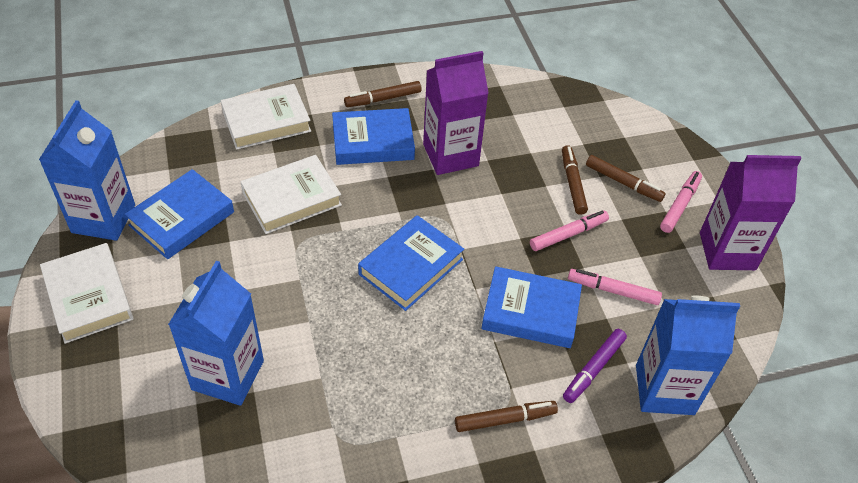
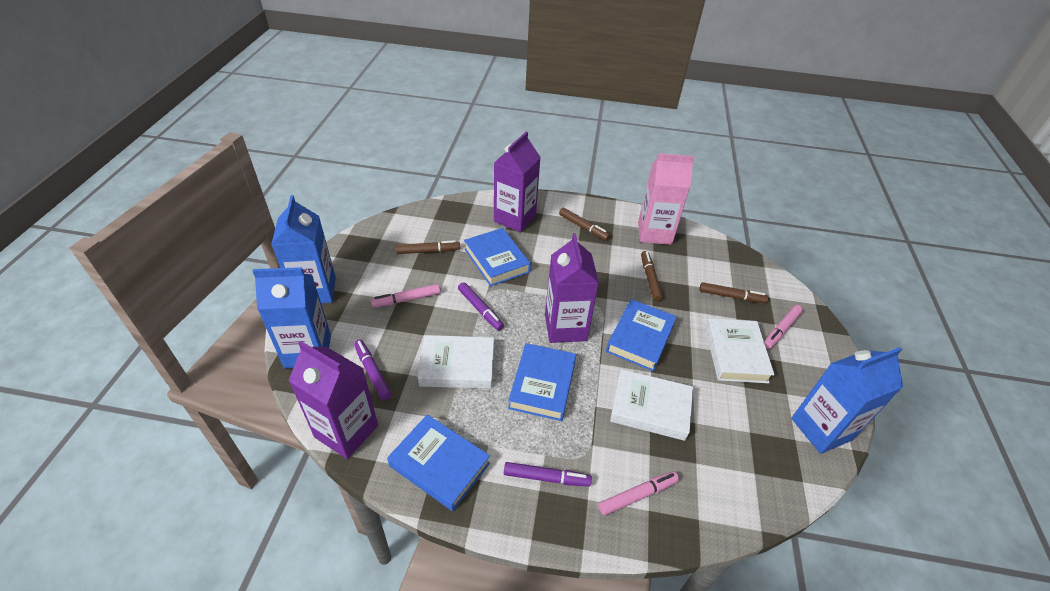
pink carton: none = 0 -> [638,153,694,245] = 1
purple carton: [423,51,488,175] [700,155,802,270] = 2 -> [289,341,378,459] [494,132,541,232] [545,233,599,343] = 3
purple marker: [563,329,627,403] = 1 -> [354,339,392,401] [458,282,504,331] [504,462,592,487] = 3

